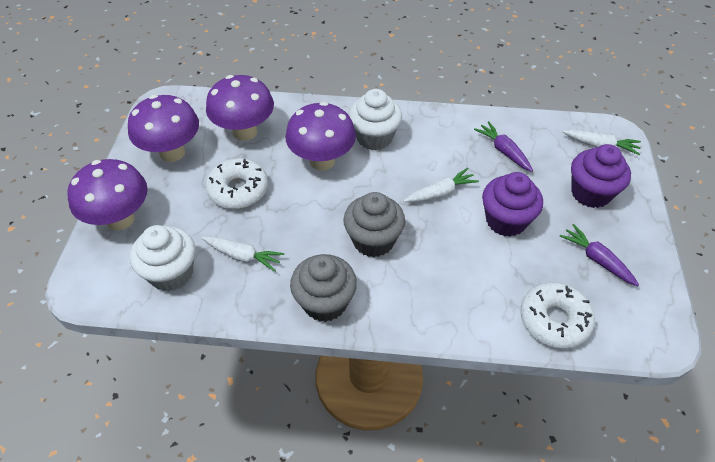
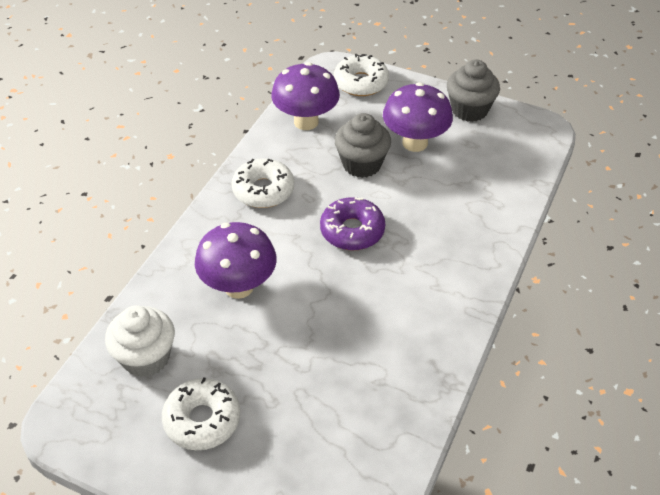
purple carrot: [474,121,533,172] [560,224,639,286] = 2 -> none = 0
purple cupcake: [482,172,543,237] [571,144,631,208] = 2 -> none = 0
purple donut: none = 0 -> [320,197,385,251] = 1
purple mushroom: [67,159,148,230] [128,95,199,162] [206,75,274,141] [285,102,356,171] = 4 -> [195,222,276,299] [271,62,340,130] [383,82,453,152] = 3
white carrot: [202,236,284,272] [403,168,479,203] [563,130,641,155] = 3 -> none = 0
white cupcake: [130,225,195,291] [349,89,402,150] = 2 -> [105,306,175,377] = 1
white donut: [206,158,268,209] [520,282,595,349] = 2 -> [162,377,240,450] [232,158,294,208] [334,54,389,96] = 3

